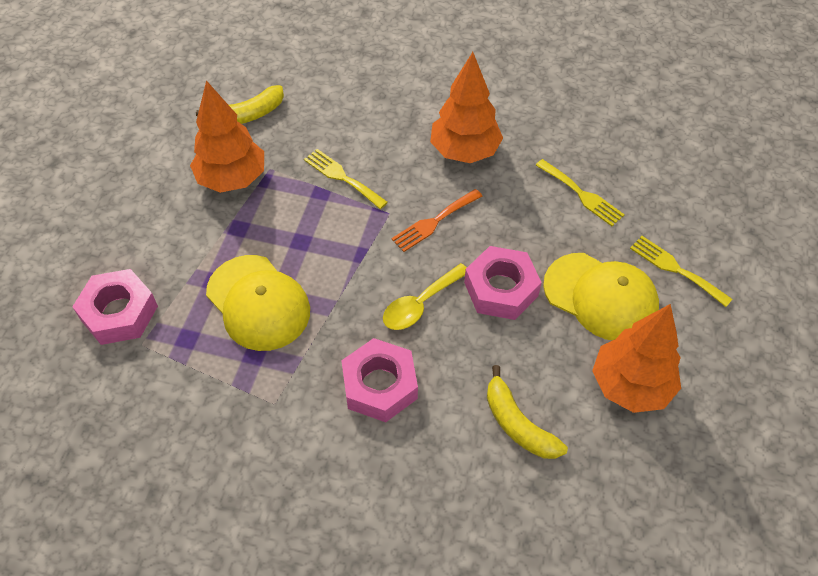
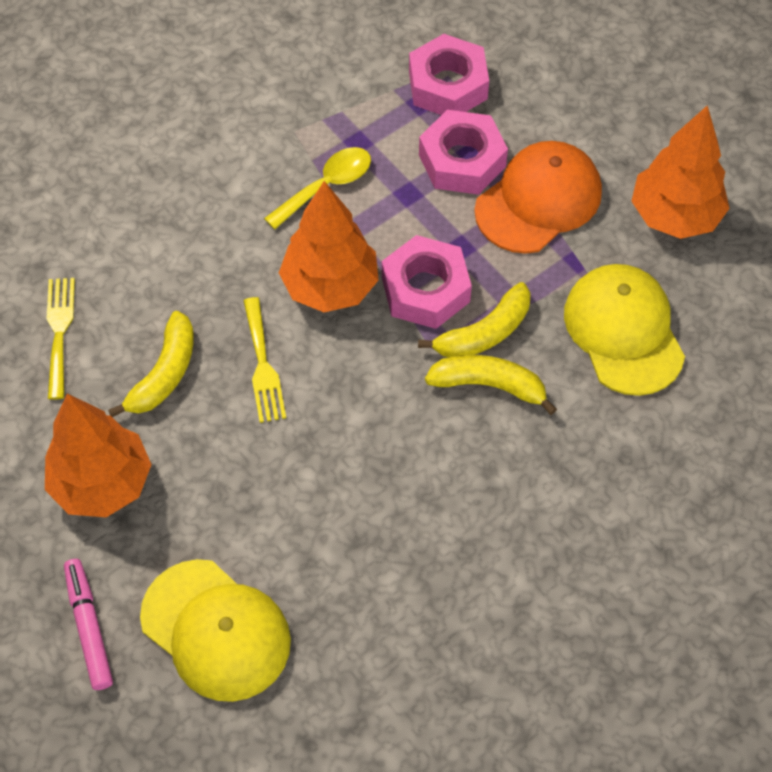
orange cap: none = 0 -> [474,141,602,254] = 1
orange fork: [391,189,482,252] = 1 -> none = 0
pink marker: none = 0 -> [64,559,113,690] = 1
yellow banana: [196,85,284,124] [487,365,568,459] = 2 -> [108,311,194,417] [418,282,531,357] [425,355,557,415] = 3
yellow fork: [304,149,388,209] [535,159,625,226] [630,236,733,307] = 3 -> [47,278,75,400] [243,297,286,423] = 2

